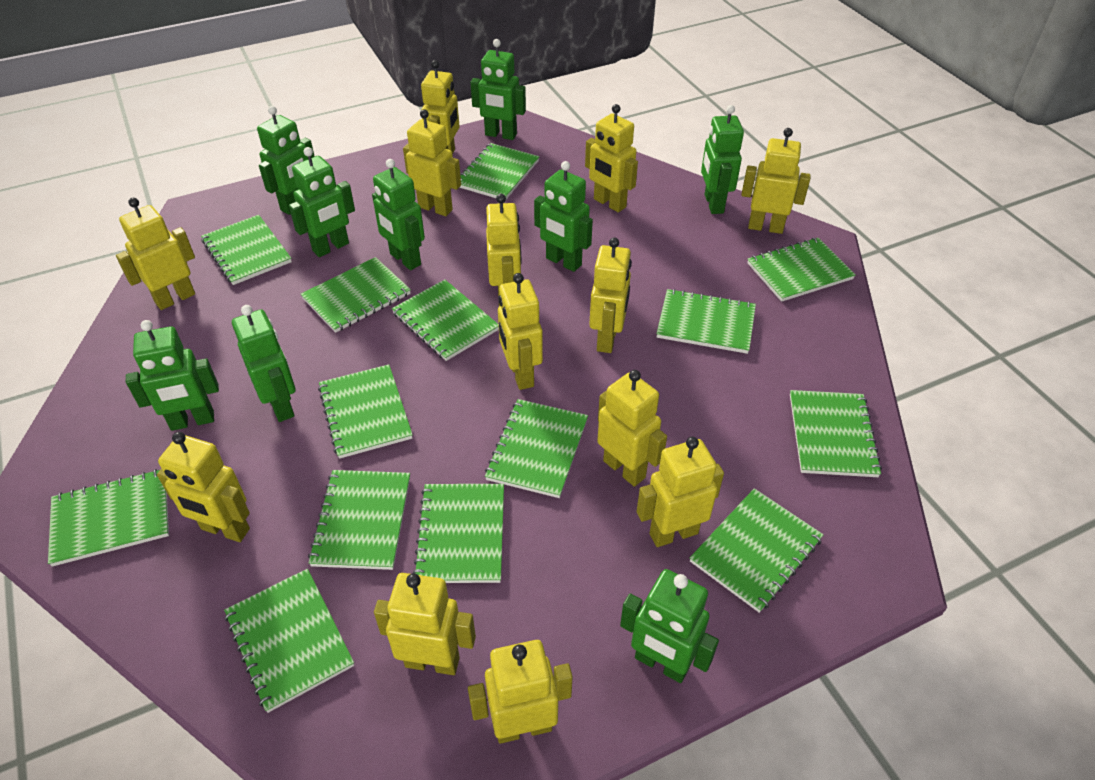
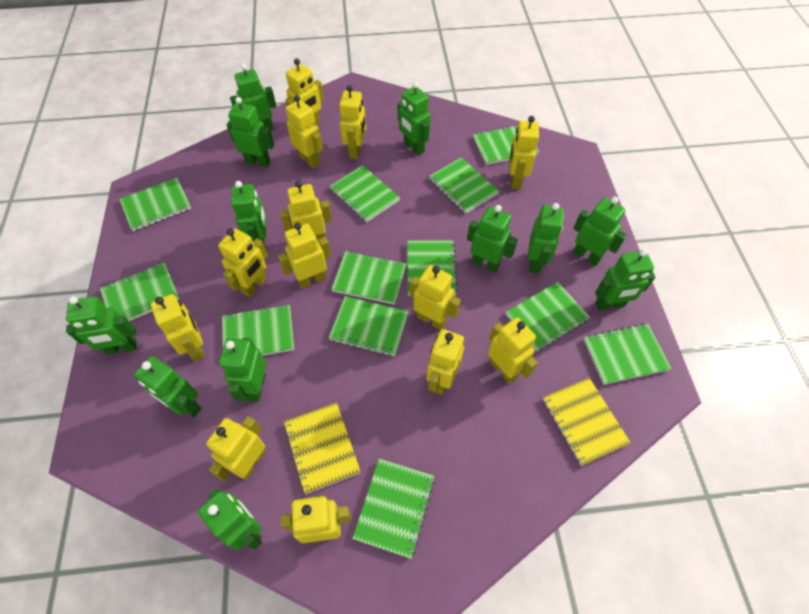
green notebook: [48,469,169,567] [201,215,292,285] [224,569,354,713] [301,257,411,333] [308,470,410,570] [318,364,413,459] [392,279,499,361] [413,484,504,583] [459,143,539,199] [485,399,588,498] [656,289,756,354] [690,488,824,613] [747,238,856,302] [790,390,882,477] = 14 -> [100,262,180,321] [119,178,191,231] [222,304,294,356] [329,296,409,356] [330,165,400,222] [331,251,407,305] [352,459,435,559] [407,240,458,296] [429,157,499,214] [473,125,539,165] [506,282,590,351] [584,324,671,385] = 12
green robot: [126,320,219,431] [232,305,296,422] [257,106,315,215] [289,147,355,257] [372,159,425,270] [470,39,526,140] [534,161,593,272] [620,569,719,683] [701,105,744,214] = 9 -> [66,296,137,355] [134,356,202,418] [198,489,262,550] [219,338,266,402] [227,97,274,167] [230,63,277,131] [231,181,266,247] [398,82,431,156] [467,205,518,273] [528,203,564,274] [573,197,627,266] [595,249,656,311] = 12
yellow notebook: none = 0 -> [284,402,361,494] [543,378,631,466] = 2

